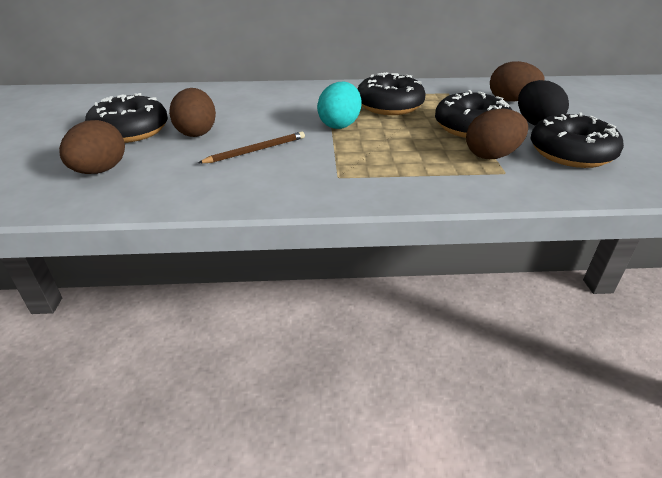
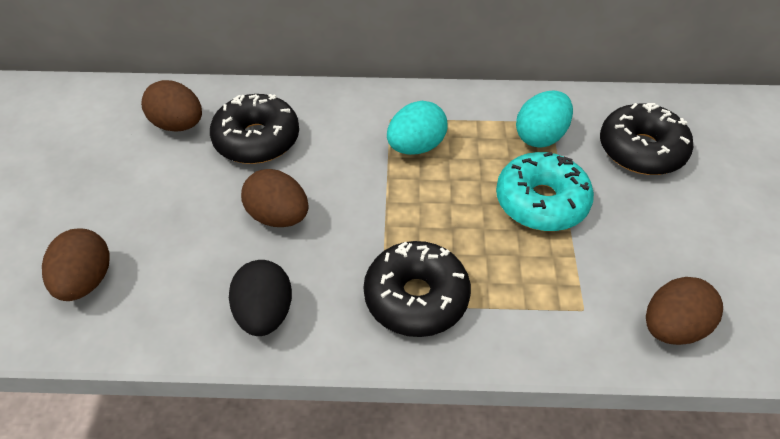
black donut: [85,93,168,143] [357,72,425,115] [435,90,512,138] [531,112,624,168] = 4 -> [210,94,299,164] [364,241,471,337] [600,103,694,175] = 3
brown pencil: [198,131,305,163] = 1 -> none = 0
turquoise donut: none = 0 -> [496,152,594,231] = 1
turquoise egg: [317,82,361,129] = 1 -> [387,101,447,155] [516,90,573,148] = 2

